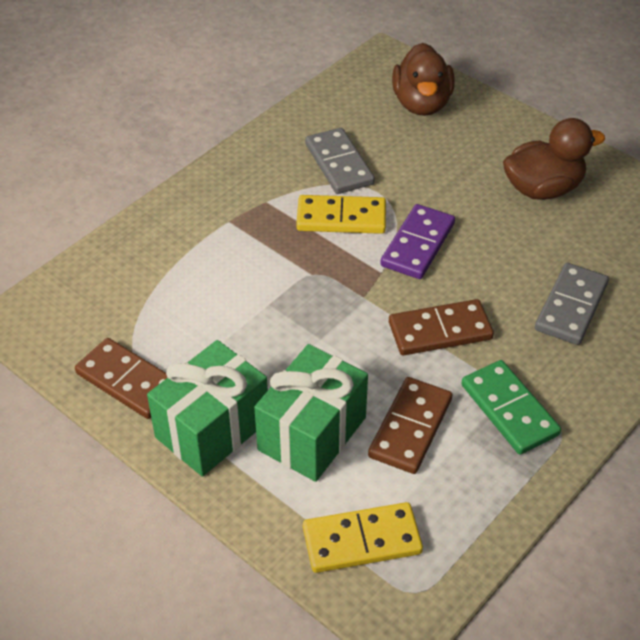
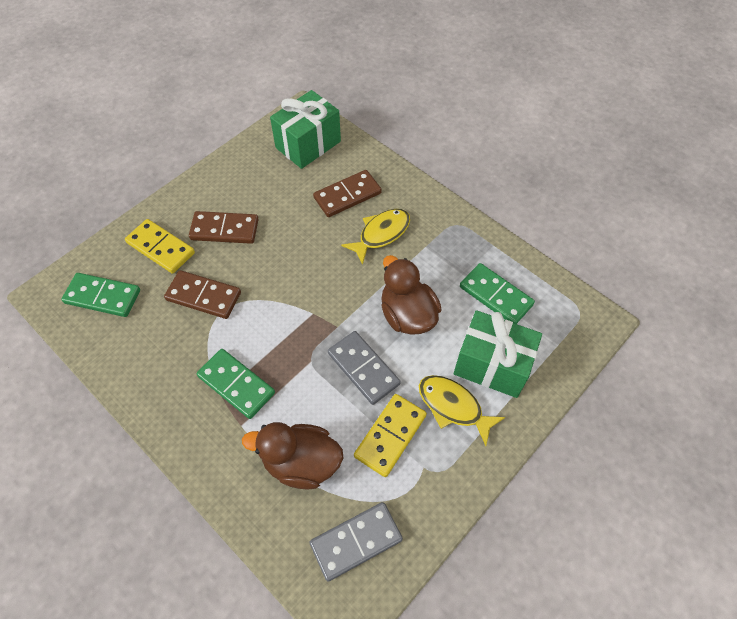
green domino: [461,360,561,455] = 1 -> [61,273,140,317] [197,349,275,419] [460,263,535,324] = 3
purple domino: [380,204,455,279] = 1 -> none = 0
yellow fish: none = 0 -> [341,209,410,265] [419,375,506,446] = 2

